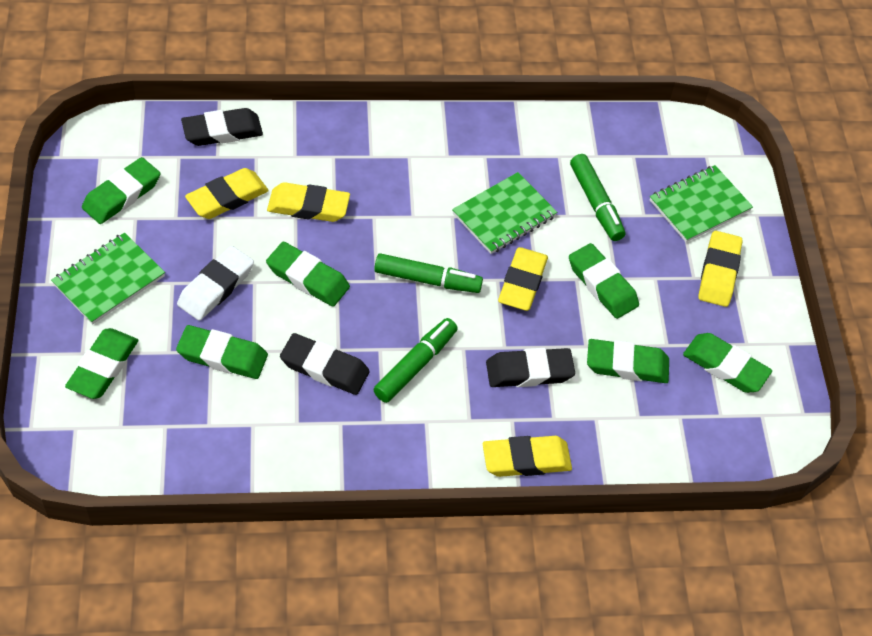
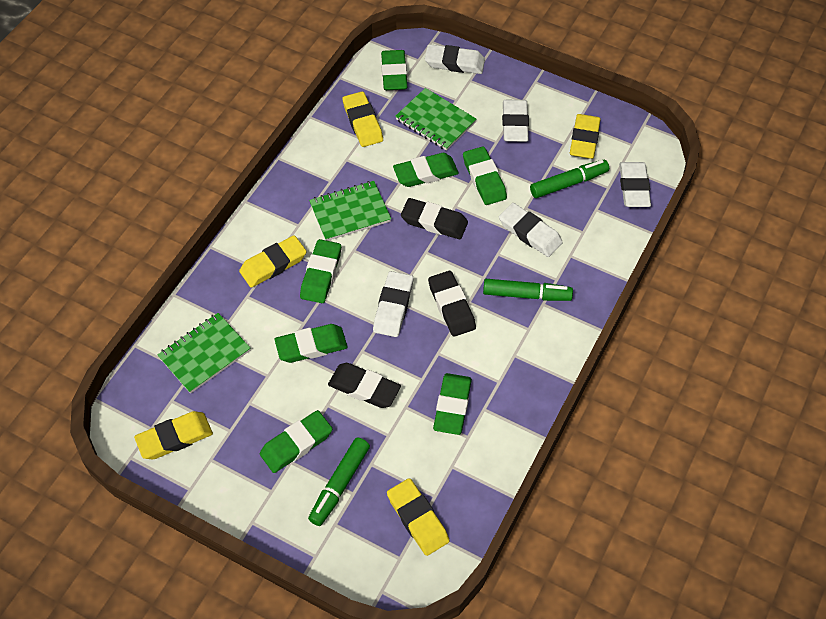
white eraser: [177,246,254,321] = 1 -> [373,271,413,337] [425,44,485,74] [499,203,563,257] [502,100,529,142] [619,162,651,207] = 5

